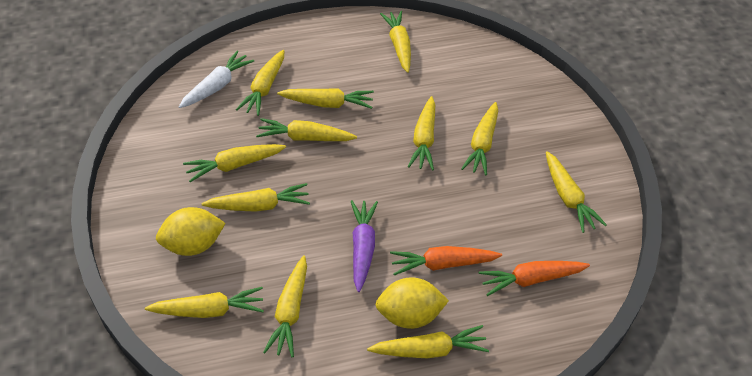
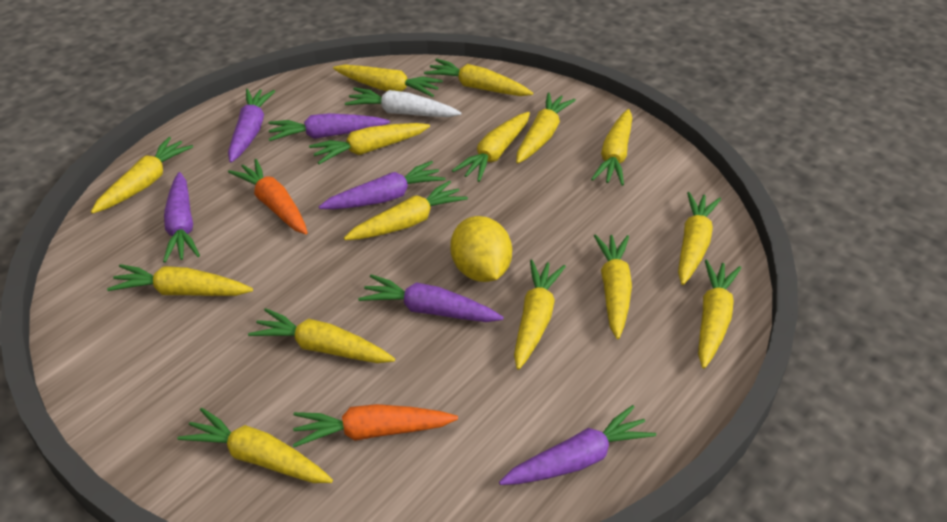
purple carrot: [351,200,378,292] = 1 -> [163,172,200,263] [228,89,275,163] [268,113,390,141] [319,161,446,209] [358,274,504,322] [499,405,656,485] = 6
yellow carrot: [145,287,264,318] [183,144,286,182] [202,183,310,212] [236,50,284,116] [256,118,357,141] [263,255,307,357] [277,88,374,109] [367,325,489,358] [380,11,411,73] [408,96,435,170] [461,102,498,175] [546,151,607,233] = 12 -> [91,137,193,214] [107,264,253,296] [177,407,333,483] [248,308,395,363] [309,123,430,164] [333,65,443,97] [344,180,468,240] [424,59,533,96] [452,112,530,182] [514,260,566,370] [516,92,576,163] [591,109,632,186] [594,234,632,339] [678,192,721,285] [698,260,741,369] = 15
yellow lemon: [156,207,226,256] [375,277,449,329] = 2 -> [450,216,512,282] = 1

